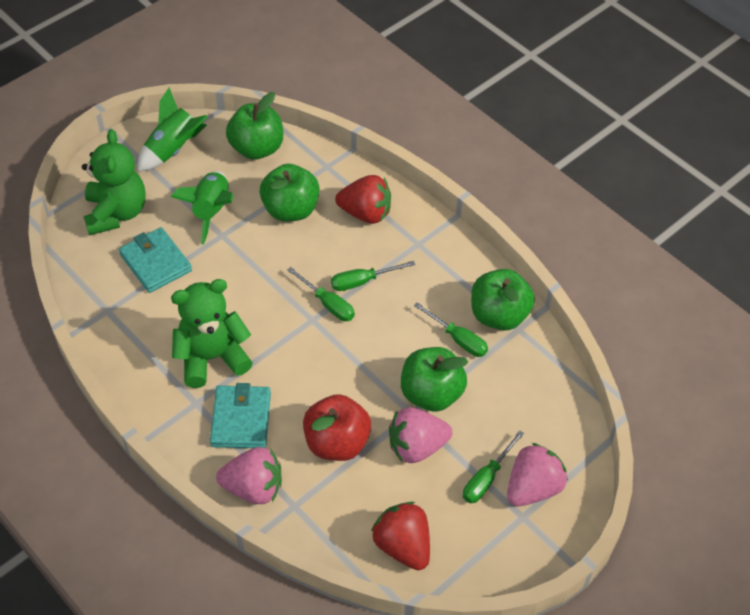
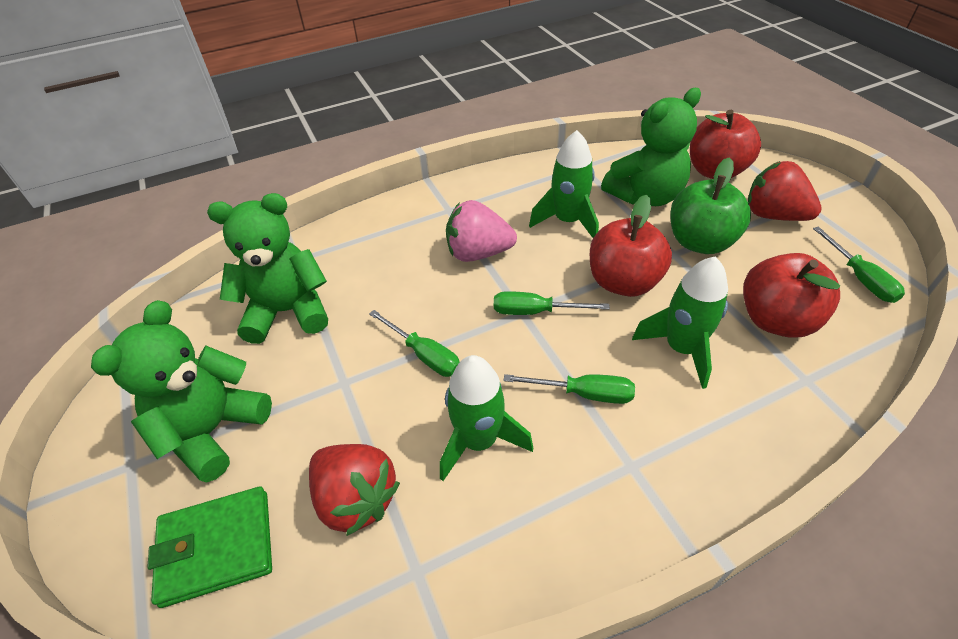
green apple: [226,92,283,160] [260,164,319,222] [401,347,468,412] [471,269,535,331] = 4 -> [670,158,751,254] = 1
green rocket: [138,87,208,171] [171,171,233,244] = 2 -> [440,355,533,481] [529,130,599,238] [632,257,728,389] = 3
green teddy bear: [82,129,146,235] [171,279,253,388] = 2 -> [91,300,272,483] [207,193,328,344] [601,88,701,206] = 3
green wallet: none = 0 -> [147,486,272,608] = 1
pink strawberry: [216,447,282,504] [389,407,453,463] [507,443,568,506] = 3 -> [446,200,517,262] = 1
red apple: [303,394,371,461] = 1 -> [590,195,672,297] [690,110,761,179] [743,253,840,338] = 3
turquoise wallet: [119,227,192,293] [210,383,271,448] = 2 -> none = 0

